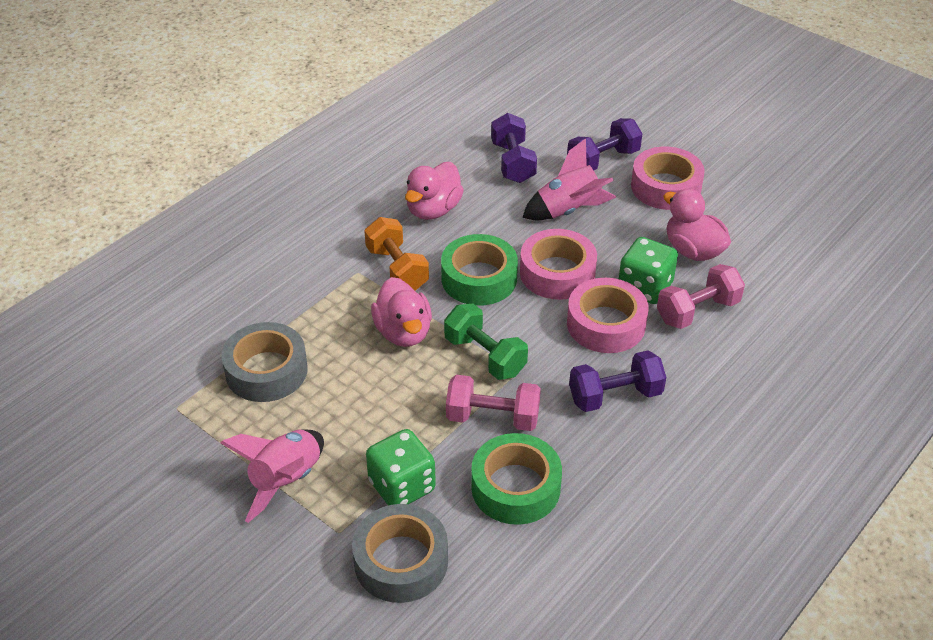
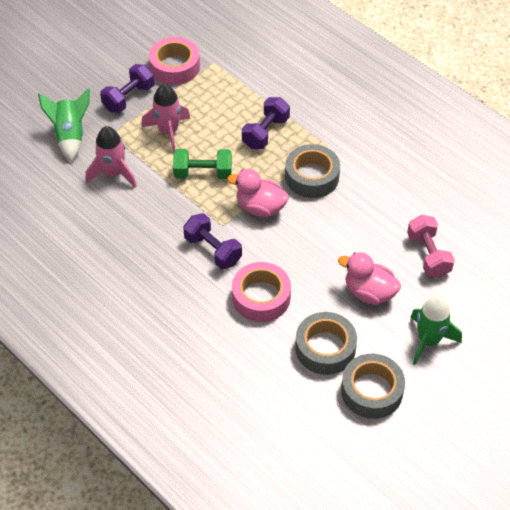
green dice: [366,429,436,506] [619,237,678,304] = 2 -> none = 0
green rocket: none = 0 -> [38,88,90,162] [410,296,462,365] = 2
green tape: [441,234,518,305] [471,433,562,525] = 2 -> none = 0
grey tape: [221,322,308,402] [352,504,448,603] = 2 -> [285,144,340,198] [295,312,357,375] [341,354,405,419] = 3
orange dumbbell: [364,217,429,291] = 1 -> none = 0
pink duck: [371,277,432,347] [405,162,464,220] [663,189,731,261] = 3 -> [227,169,289,217] [338,252,401,305] = 2
pink dumbbell: [446,375,541,431] [657,264,745,329] = 2 -> [407,215,455,278] = 1
pink tape: [520,229,597,300] [567,278,648,353] [631,147,705,210] = 3 -> [149,37,200,85] [232,262,291,322] = 2

